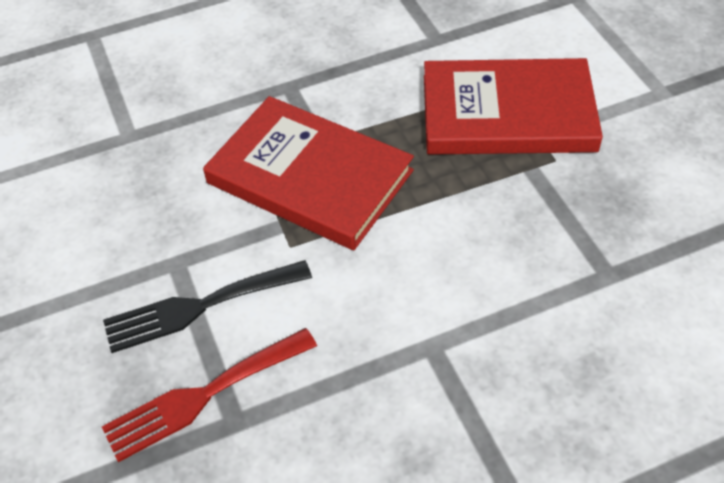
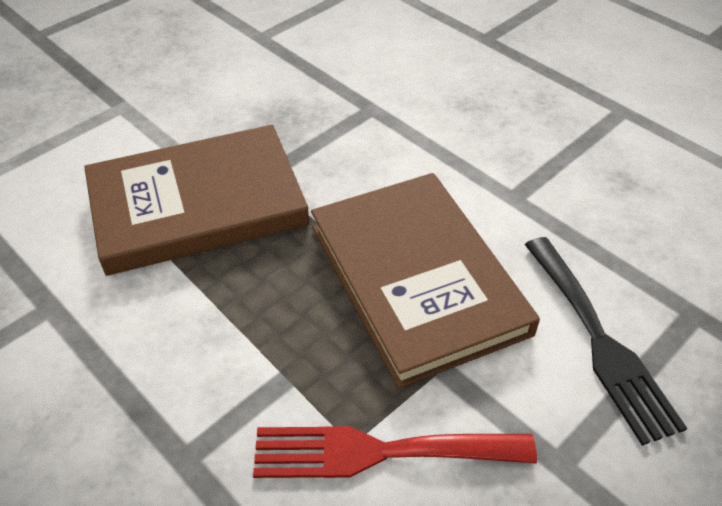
brown book: none = 0 -> [84,125,309,276] [311,173,540,388] = 2
red book: [203,96,414,250] [424,58,603,155] = 2 -> none = 0

